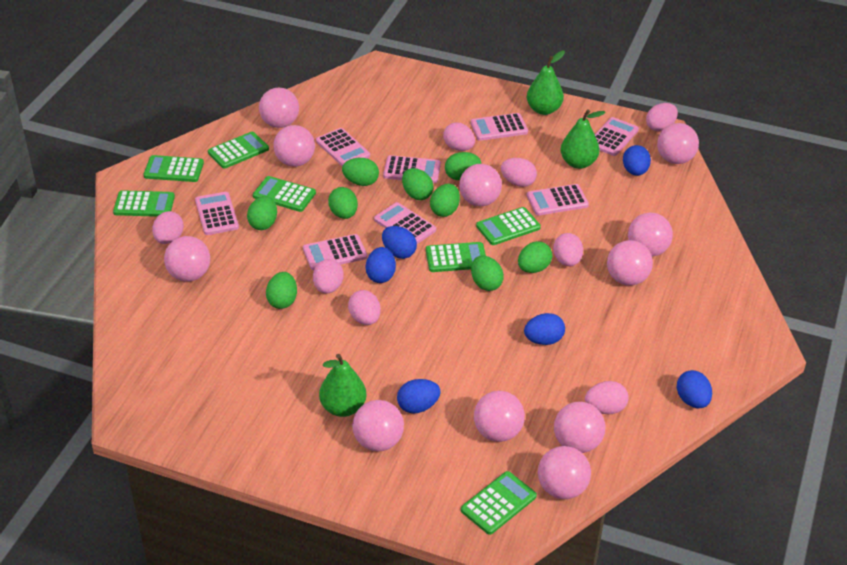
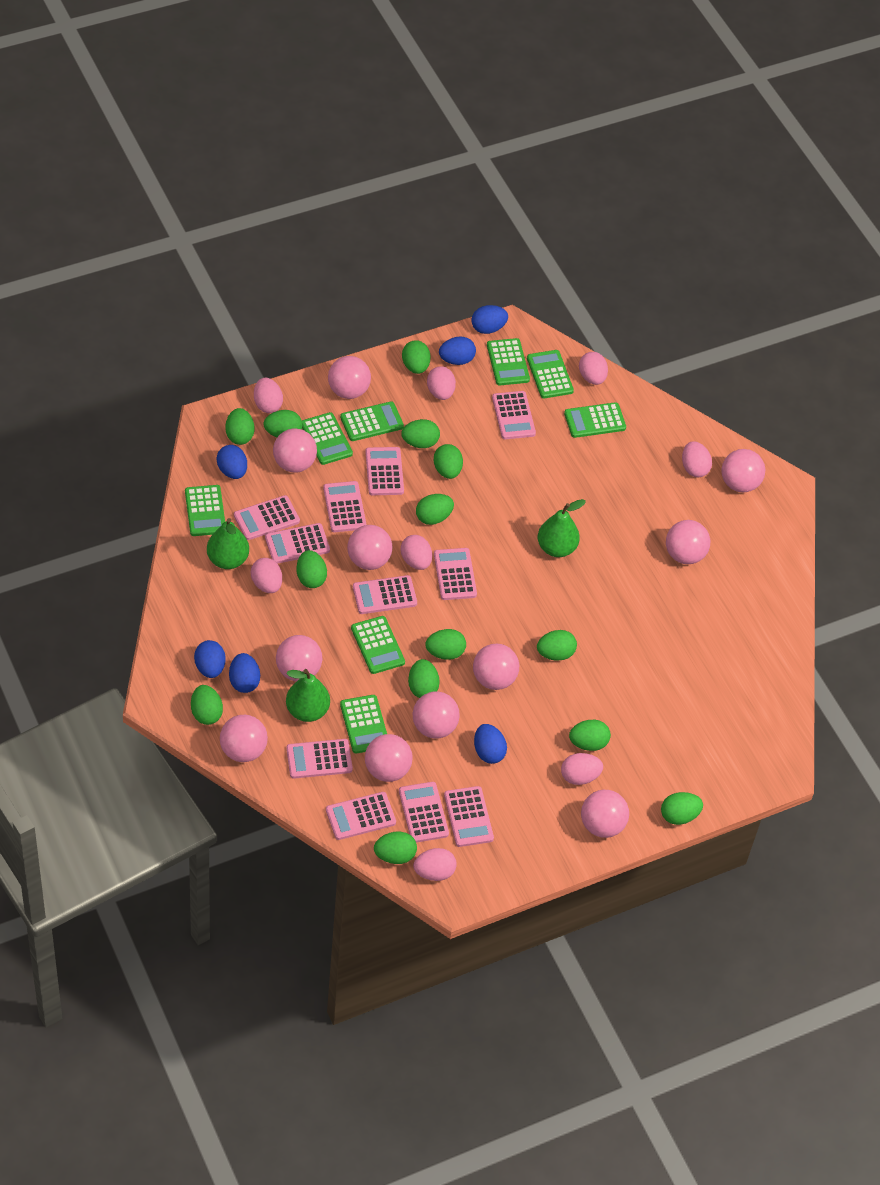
green calculator: [113,190,175,217] [143,155,204,182] [208,132,269,169] [253,176,316,212] [426,242,486,272] [461,471,537,535] [476,207,541,245] = 7 -> [185,485,225,536] [302,412,353,465] [340,401,404,441] [340,695,387,754] [351,616,405,674] [487,338,530,385] [527,350,574,398] [564,402,626,438] = 8
green egg: [247,196,277,230] [266,272,297,309] [328,187,358,219] [342,158,379,186] [402,168,434,200] [430,184,460,217] [445,152,481,180] [471,256,504,291] [518,241,552,273] = 9 -> [191,685,223,725] [225,408,255,445] [264,410,302,437] [297,550,327,588] [374,832,417,864] [401,419,440,448] [402,340,430,374] [408,659,440,698] [416,494,454,525] [426,629,466,660] [434,444,463,479] [537,630,577,661] [569,720,611,751] [661,792,703,825] = 14
pink calculator: [195,192,239,235] [303,234,367,270] [316,128,370,166] [374,202,436,244] [383,155,441,183] [470,113,528,141] [527,184,589,216] [595,117,639,156] = 8 -> [234,495,300,540] [265,523,330,564] [286,739,353,779] [323,481,367,532] [326,792,396,840] [353,575,417,614] [365,447,404,495] [399,782,449,843] [434,548,477,600] [444,786,494,847] [492,391,536,439] = 11

